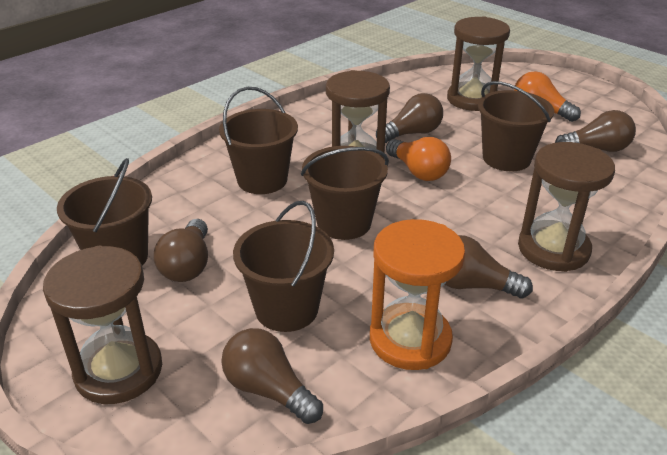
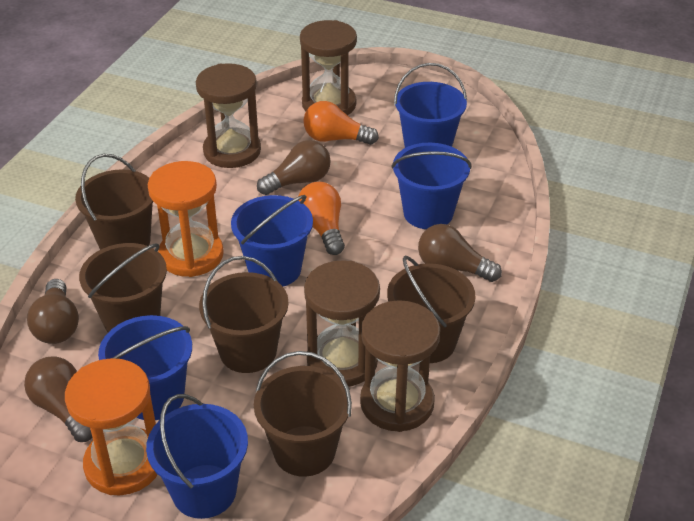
blue bucket: none = 0 -> [98,315,192,420] [146,394,248,519] [231,195,313,286] [391,143,471,229] [394,63,467,148] = 5
brown light bulb: [154,219,208,282] [221,328,323,424] [376,93,443,143] [444,235,533,298] [555,110,636,152] = 5 -> [24,356,92,442] [27,279,79,344] [257,140,331,195] [418,224,502,282] = 4
orange hourglass: [370,219,465,370] = 1 -> [65,358,158,496] [148,161,224,277] = 2

